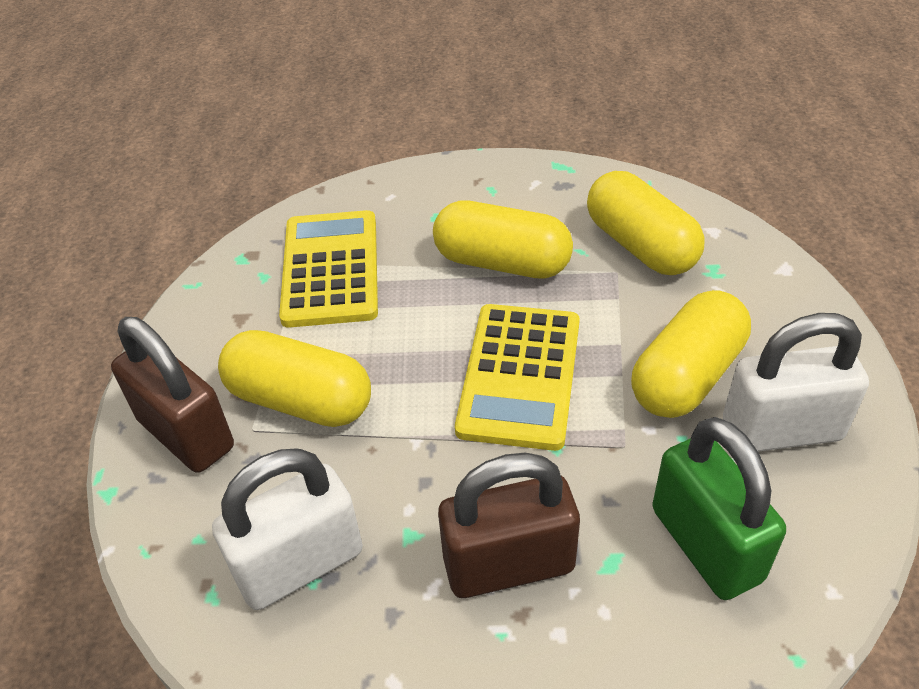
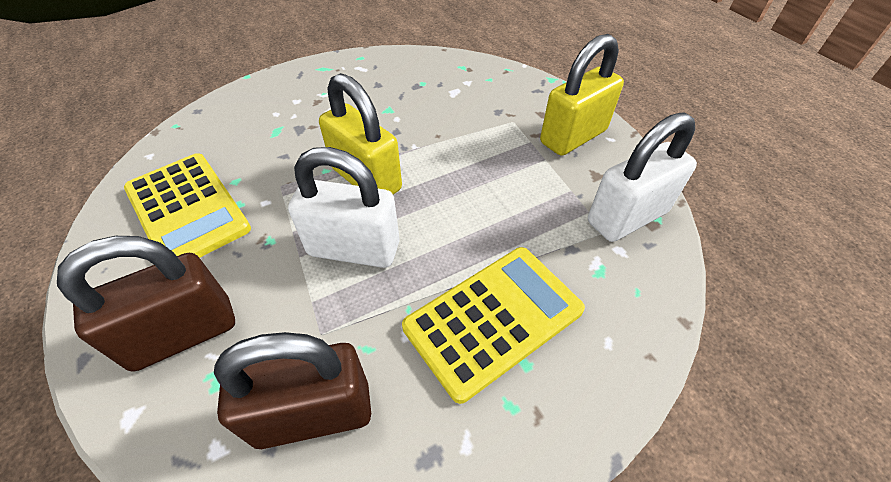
green padlock: [652,417,786,600] = 1 -> none = 0
yellow capsule: [218,330,371,427] [433,200,573,279] [587,171,705,275] [631,290,751,418] = 4 -> none = 0
yellow padlock: none = 0 -> [319,73,402,194] [540,34,624,156] = 2

